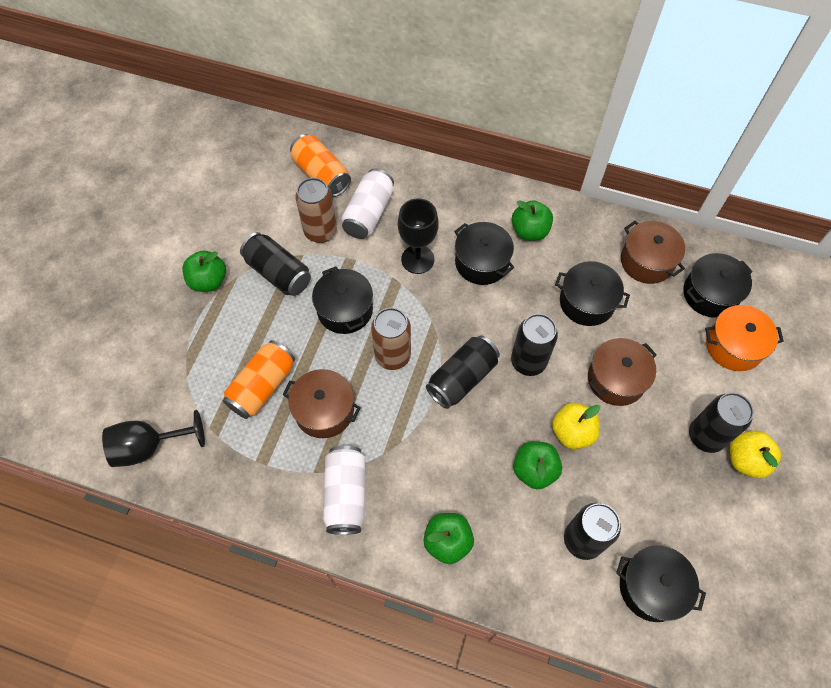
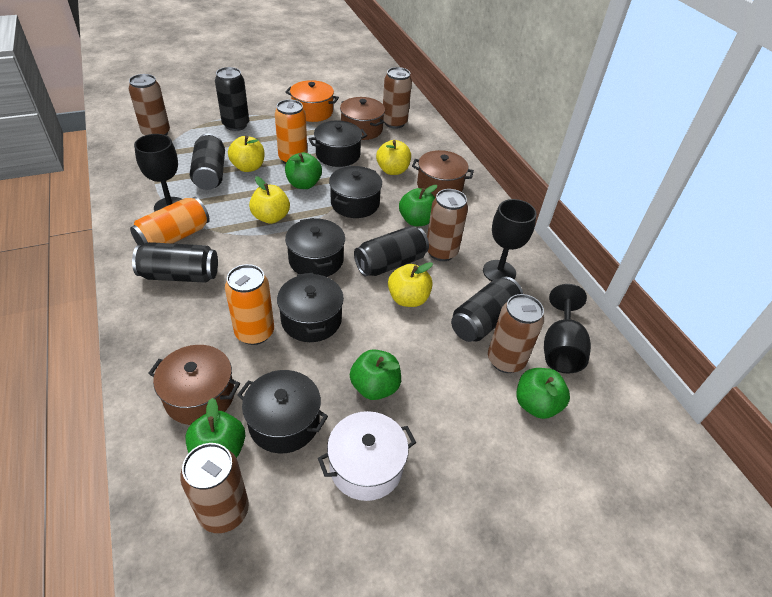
black goblet: [102,410,205,467] [398,198,439,274] = 2 -> [134,134,182,211] [483,199,537,281] [544,284,591,373] = 3
brown can: [296,178,337,243] [371,308,411,370] = 2 -> [129,74,170,136] [180,443,249,533] [383,67,412,129] [427,189,468,261] [488,294,544,373] = 5
green apple: [182,251,226,292] [423,513,474,564] [512,200,553,241] [513,441,562,489] = 4 -> [185,398,245,458] [285,152,322,189] [350,349,401,400] [399,185,437,226] [516,368,570,419] = 5
orange can: [223,340,295,419] [290,134,351,197] = 2 -> [130,197,210,245] [225,264,274,345] [275,99,307,164] = 3
white can: [323,446,365,535] [341,169,394,239] = 2 -> none = 0
white pot: none = 0 -> [318,411,416,501] = 1
yellow apple: [552,403,601,449] [730,430,781,478] = 2 -> [228,136,264,172] [249,176,290,224] [376,140,411,175] [388,262,433,307] = 4

